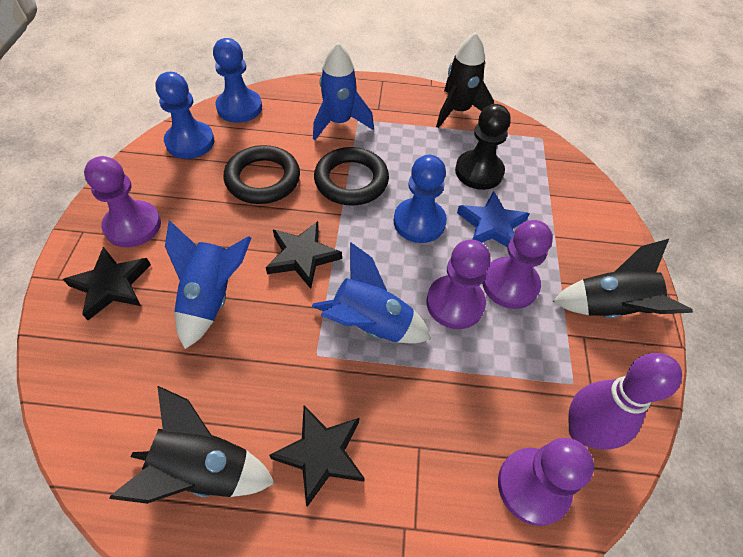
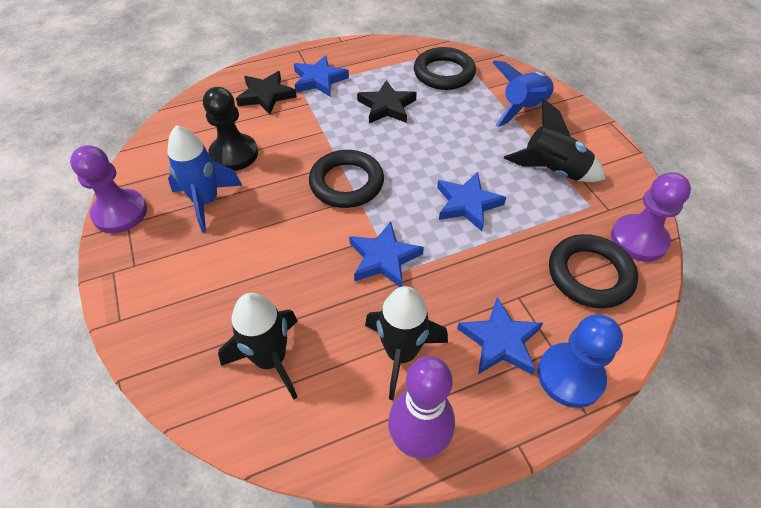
black ring: [224,145,300,204] [314,147,389,205] = 2 -> [309,150,384,208] [414,47,476,90] [549,234,638,308] = 3
black star: [63,247,151,320] [266,221,342,289] [269,406,365,507] = 3 -> [236,71,297,115] [357,80,417,123] = 2
blue pawn: [156,72,214,159] [213,38,262,123] [394,155,447,243] = 3 -> [538,314,623,408] = 1
blue rocket: [165,220,251,349] [312,242,431,344] [313,43,374,140] = 3 -> [167,125,242,233] [492,60,554,127] = 2
blue star: [457,191,530,247] = 1 -> [294,55,349,96] [349,221,424,287] [437,172,506,231] [457,297,543,375] = 4
purple pawn: [84,156,161,247] [427,240,491,329] [482,220,553,309] [498,438,594,526] = 4 -> [70,145,147,233] [611,172,691,262] = 2

